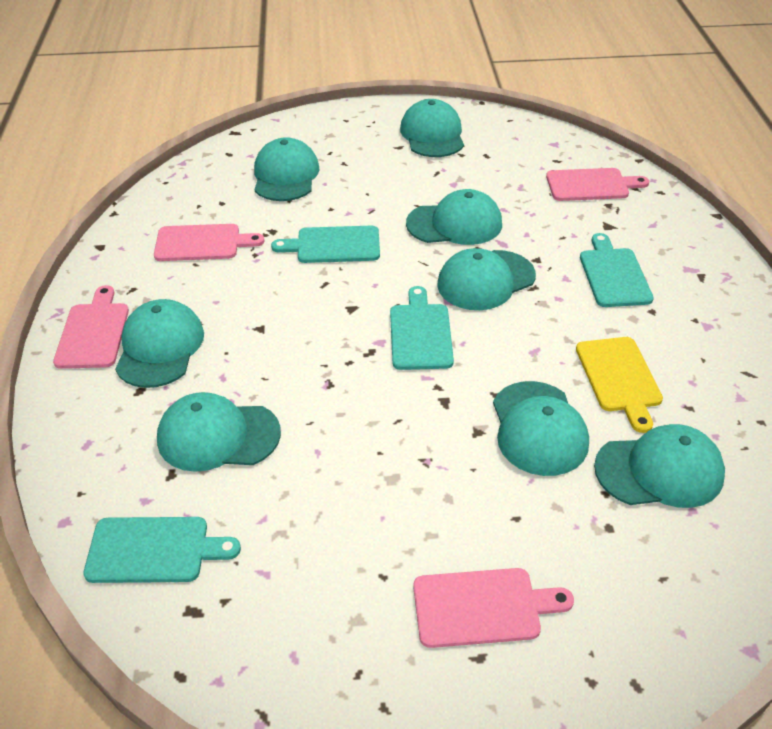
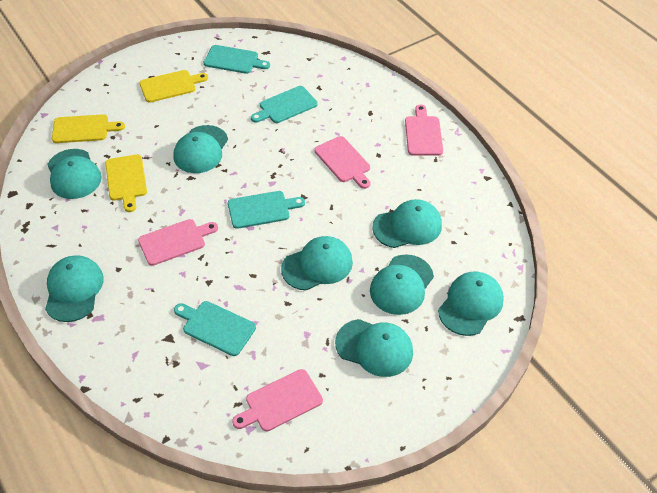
yellow cutting board: [576,337,663,433] = 1 -> [52,114,125,143] [105,154,147,212] [139,70,208,103] = 3

